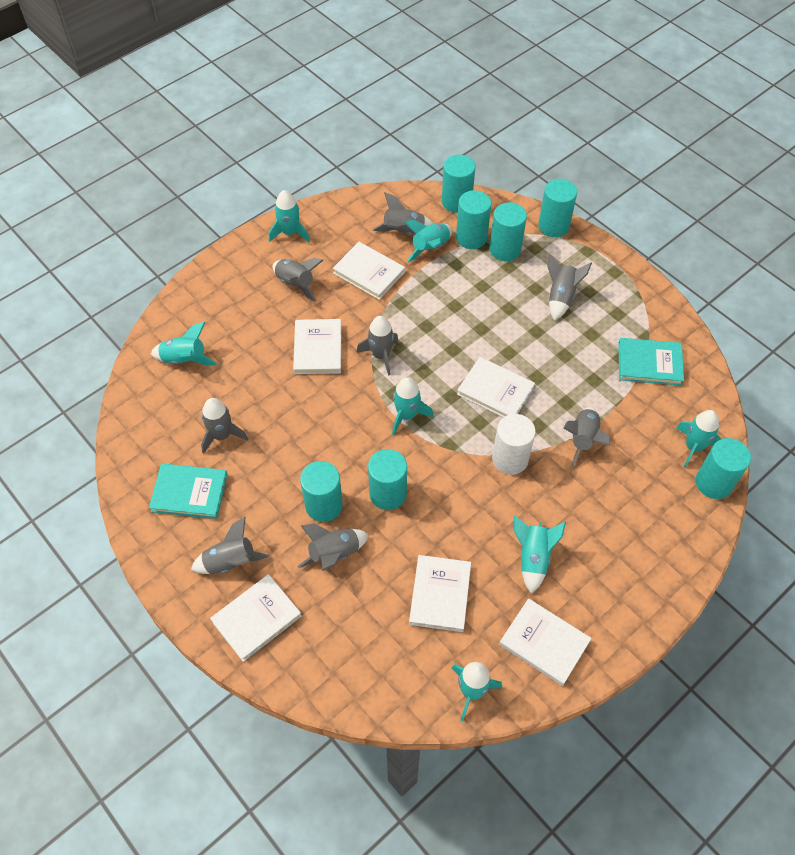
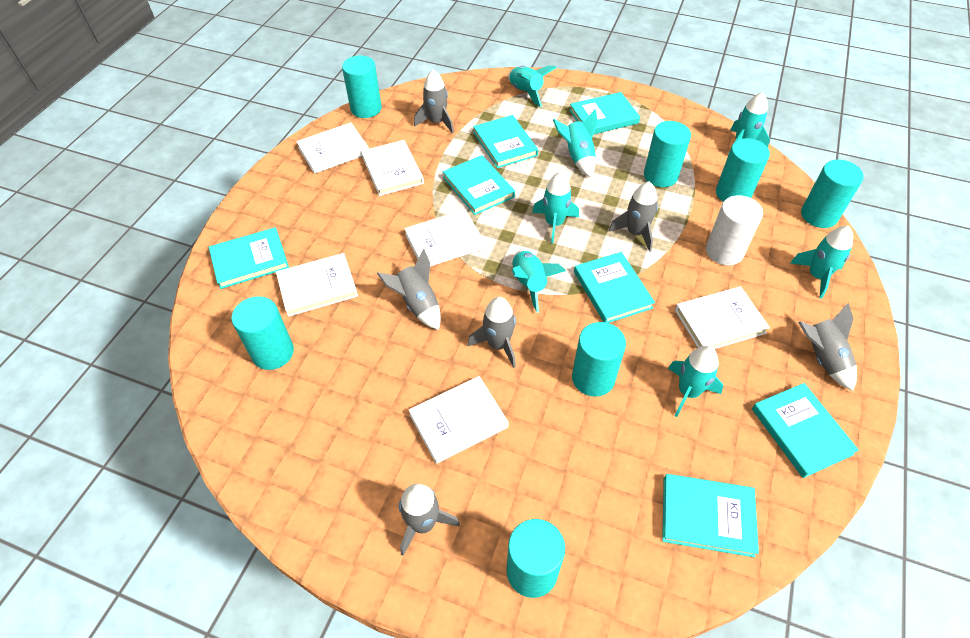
grey rocket: [191,517,269,574] [201,398,248,454] [273,258,324,302] [298,524,369,571] [356,316,398,376] [373,192,433,235] [547,254,592,321] [563,407,610,467] = 8 -> [377,249,441,330] [399,484,460,556] [414,70,454,133] [468,297,516,368] [609,181,658,252] [798,303,857,391] = 6
turquoise book: [149,463,228,519] [618,338,684,386] = 2 -> [209,227,289,289] [443,155,515,215] [473,115,538,168] [569,92,640,135] [574,252,655,323] [662,474,759,557] [752,383,859,478] = 7

